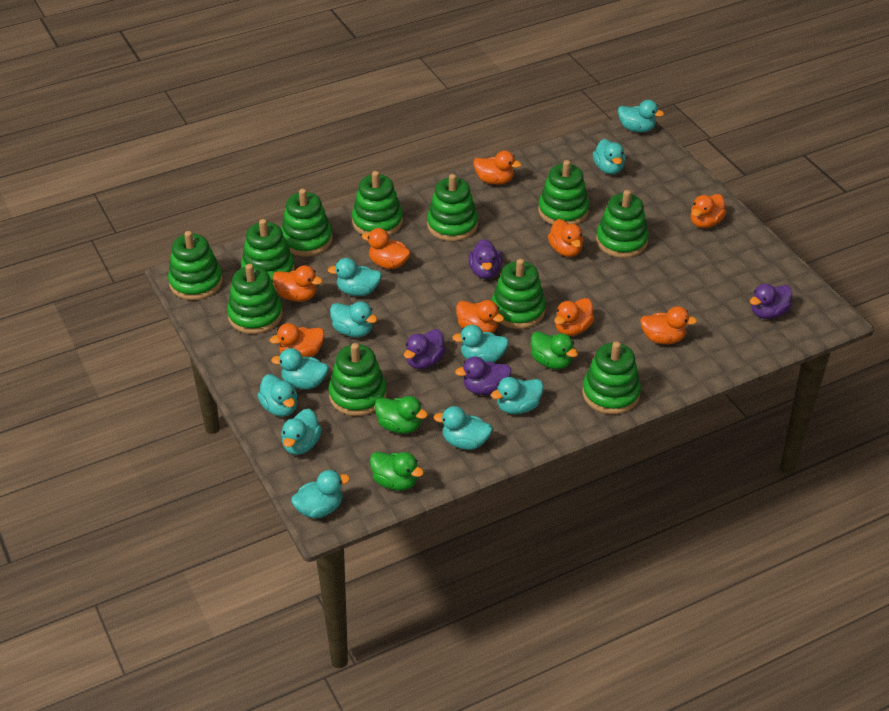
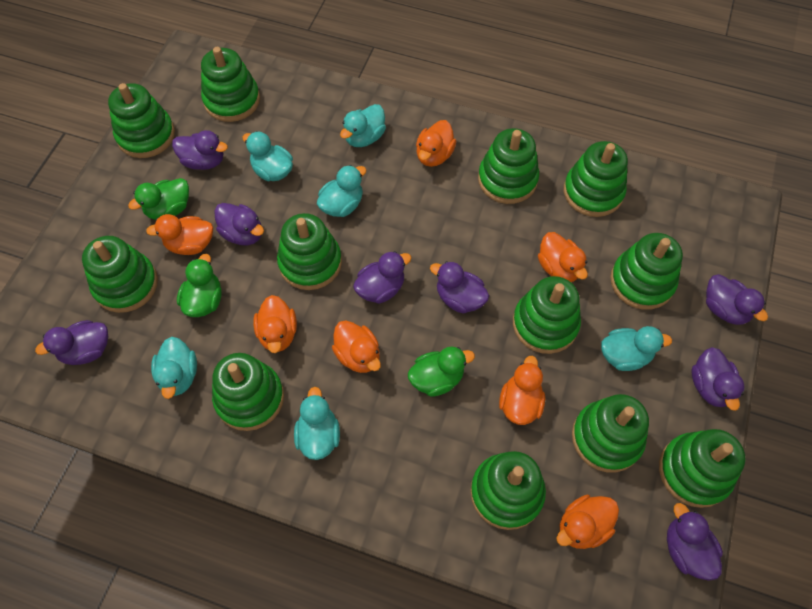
green stacking toy: [168,231,223,300] [227,264,283,334] [241,219,295,287] [281,189,333,256] [329,343,387,416] [352,171,403,236] [427,174,478,241] [491,259,546,329] [538,160,589,225] [582,341,641,414] [596,190,649,258] = 11 -> [82,236,158,313] [108,83,175,158] [201,47,260,122] [212,353,284,431] [277,213,342,290] [470,451,546,530] [478,128,539,204] [513,276,581,354] [564,141,628,217] [572,394,649,472] [610,233,683,310] [659,429,746,508] = 12
orange duck: [270,323,324,357] [273,265,323,302] [362,228,411,269] [456,300,504,333] [473,151,521,185] [548,219,583,257] [554,298,594,336] [640,306,697,344] [691,194,727,228] = 9 -> [146,214,213,255] [253,295,297,353] [332,320,381,373] [416,120,457,167] [499,356,545,425] [538,232,588,282] [556,495,619,549] = 7
purple duck: [404,329,446,369] [455,356,511,395] [468,239,502,279] [750,284,792,319] = 4 -> [35,320,108,365] [172,130,228,170] [214,203,264,245] [353,251,412,304] [430,261,489,314] [667,503,723,581] [692,347,745,411] [706,274,768,325] = 8
turquoise duck: [257,374,297,417] [271,348,329,389] [281,409,322,455] [291,470,350,518] [328,258,382,296] [330,301,378,337] [434,406,493,450] [452,325,509,362] [491,377,543,414] [593,139,625,174] [618,100,664,133] = 11 -> [151,337,197,399] [242,131,293,181] [294,387,340,460] [317,165,366,217] [340,104,386,147] [601,326,672,371] = 6

